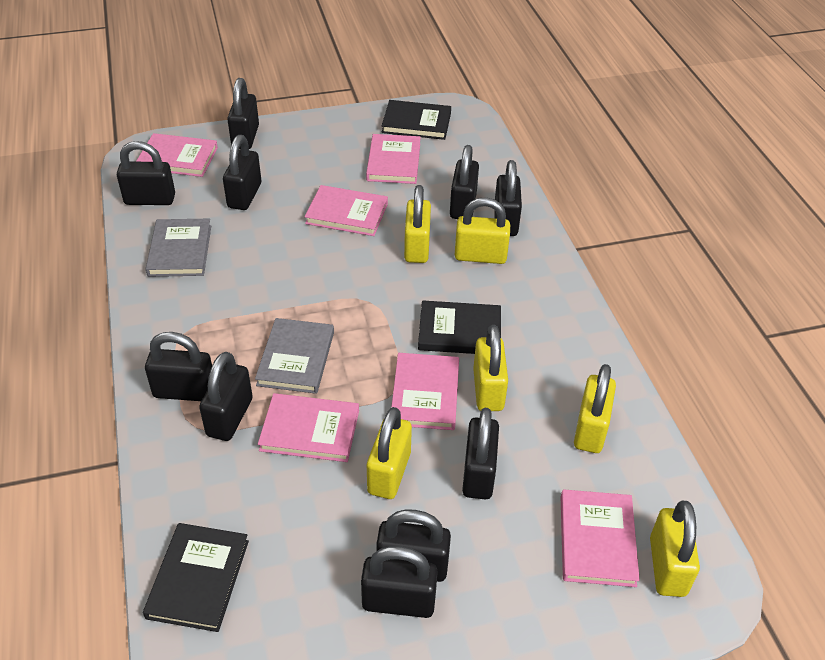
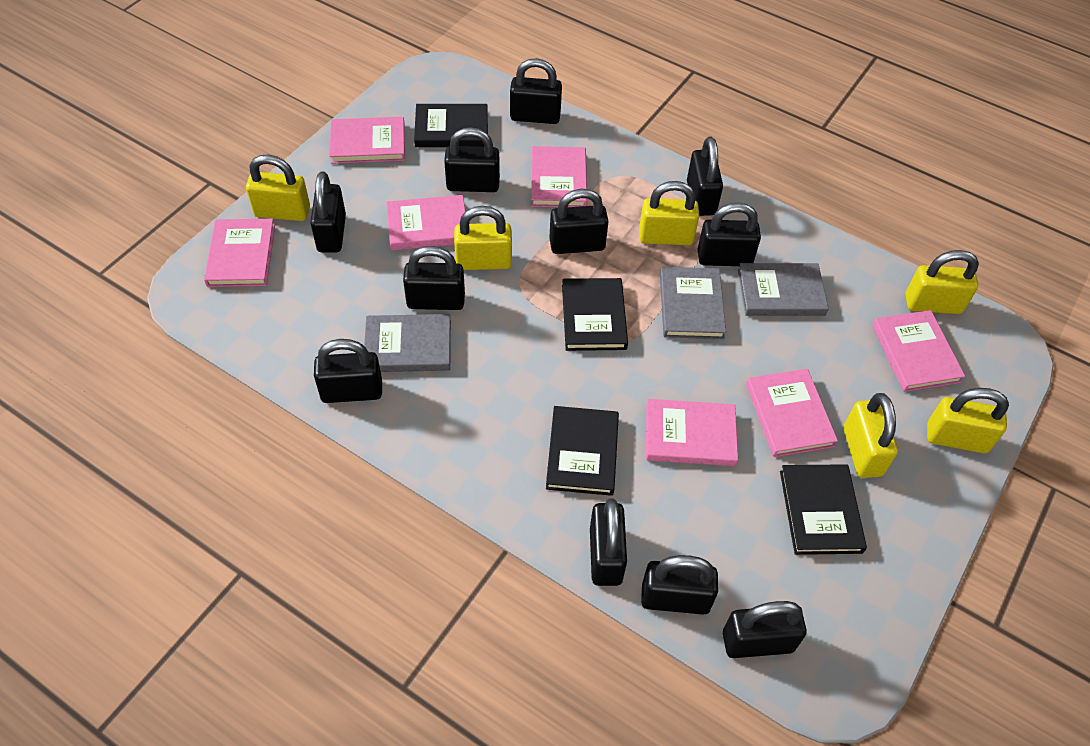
black book: [143,523,249,632] [382,100,451,140] [418,300,501,354] = 3 -> [414,104,488,147] [546,406,619,496] [562,278,628,351] [780,464,867,555] = 4
black padlock: [117,141,175,205] [145,332,212,401] [199,352,253,441] [223,135,261,210] [227,78,259,149] [361,546,438,618] [376,510,451,582] [450,145,479,219] [462,408,499,500] [494,160,522,236] = 10 -> [310,171,346,252] [314,339,382,403] [403,246,465,310] [444,127,500,192] [510,58,562,124] [549,189,608,254] [590,498,627,586] [641,555,718,615] [687,137,723,216] [698,202,761,266] [723,601,807,658] = 11
grey book: [146,219,211,277] [255,318,334,394] = 2 -> [364,314,451,372] [660,267,726,339] [738,263,829,316] = 3
pink book: [136,133,218,177] [258,393,359,462] [305,185,388,236] [366,134,421,184] [391,353,459,430] [561,489,640,587] = 6 -> [204,219,275,287] [329,117,405,164] [386,195,465,251] [531,146,587,207] [646,399,738,466] [746,369,838,457] [872,310,965,392] = 7

